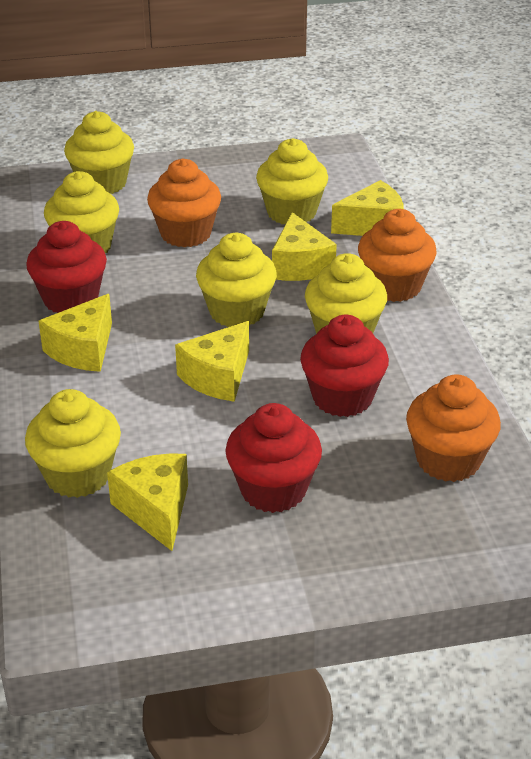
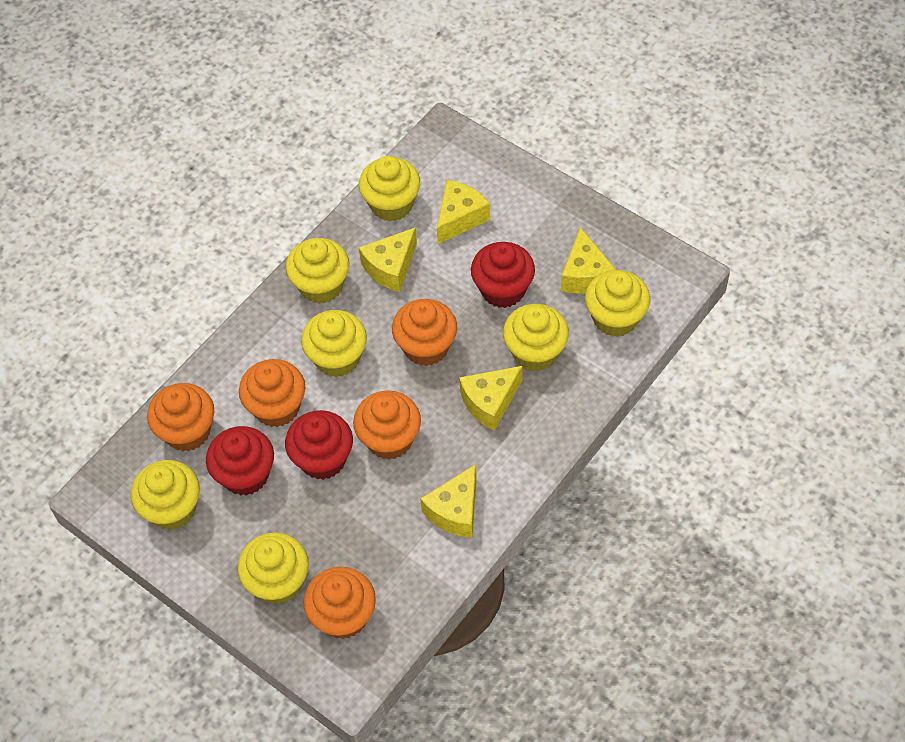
orange cupcake: [147,159,221,247] [358,209,437,302] [406,374,501,482] = 3 -> [147,383,214,452] [239,359,305,427] [304,567,376,639] [353,390,421,460] [392,299,457,366] = 5
yellow cupcake: [25,389,121,498] [44,171,119,253] [64,111,134,194] [196,233,277,327] [256,138,328,224] [305,253,387,334] = 6 -> [131,460,200,530] [238,533,309,604] [286,238,349,304] [301,310,367,377] [359,156,420,222] [503,304,569,371] [585,270,650,337] = 7

